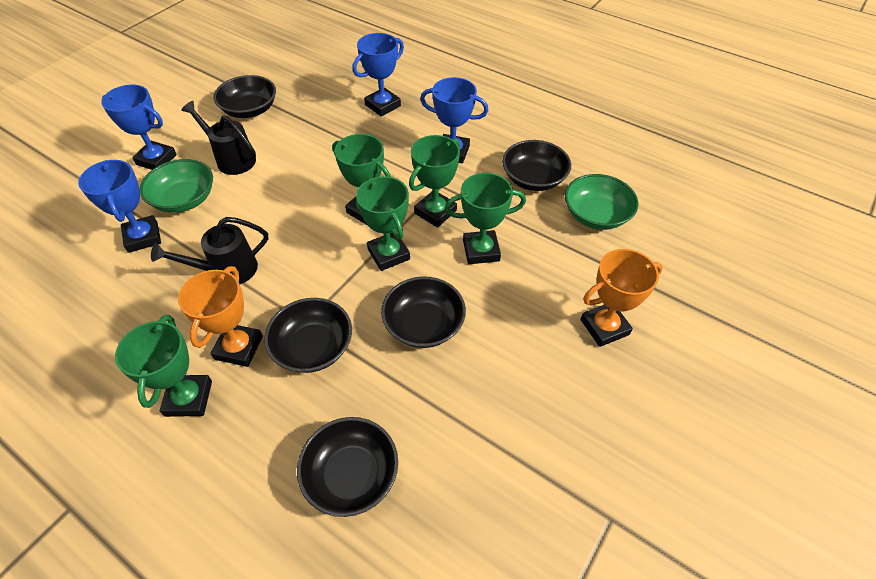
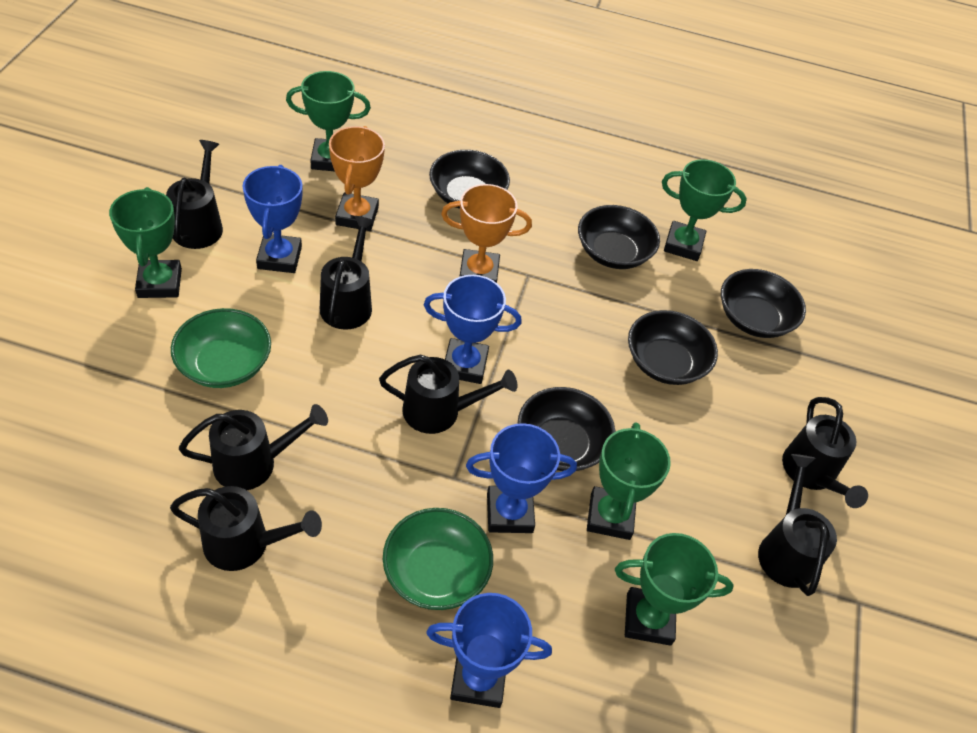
black watering can: [151,217,268,284] [181,101,256,175] = 2 -> [166,140,223,249] [170,486,322,571] [179,404,328,490] [320,216,375,330] [379,355,517,434] [758,454,837,596] [782,397,868,508] = 7

